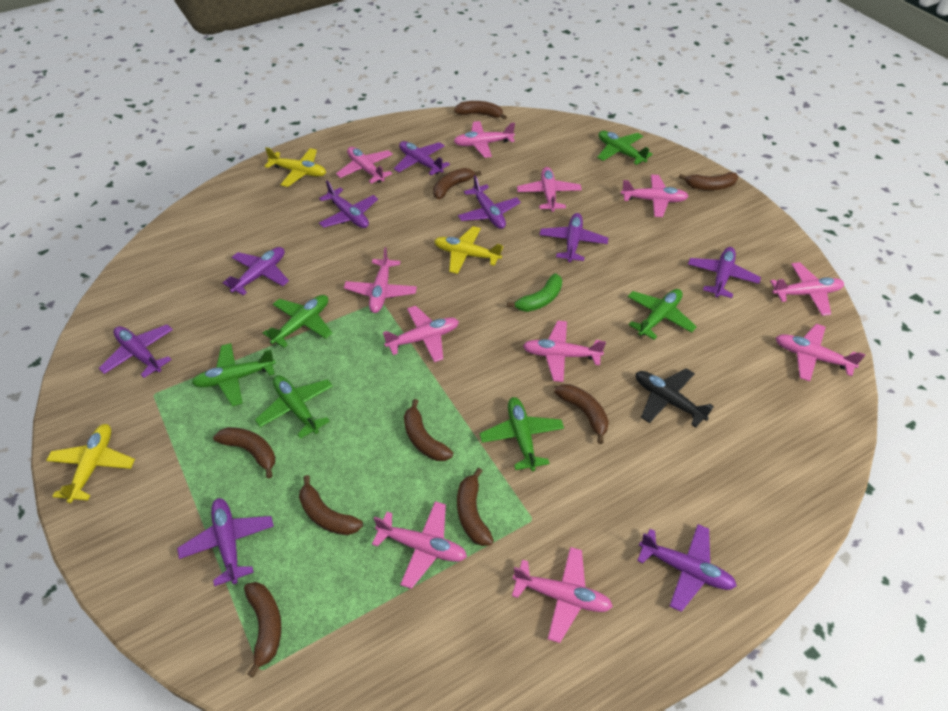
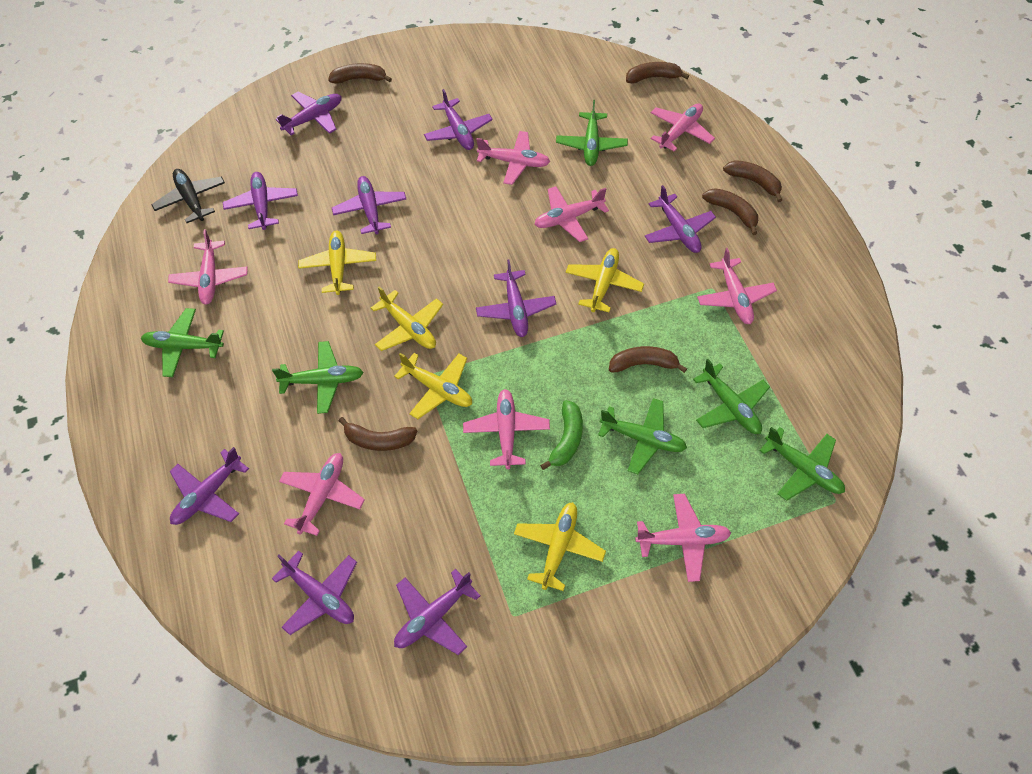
brown banana: [213,427,275,479] [244,582,281,677] [299,475,363,535] [404,399,453,461] [433,168,481,200] [454,101,507,120] [457,468,494,546] [554,384,609,444] [679,172,738,190] = 9 -> [328,63,392,84] [339,417,417,451] [609,346,687,373] [626,62,689,84] [702,188,758,235] [723,160,782,202] = 6
pink plane: [336,147,393,184] [344,247,417,313] [372,501,467,589] [383,306,459,362] [454,121,515,158] [512,547,613,643] [517,167,582,212] [523,321,606,382] [621,174,689,217] [770,262,844,316] [776,324,866,381] = 11 -> [168,229,248,305] [279,453,365,536] [463,389,550,469] [476,131,550,185] [534,186,609,242] [635,494,731,582] [651,104,715,152] [697,248,777,324] = 8
yellow plane: [46,424,135,503] [264,147,326,187] [434,226,503,274] = 3 -> [298,230,376,295] [371,286,443,351] [394,353,472,419] [514,502,606,591] [566,248,644,312] = 5

